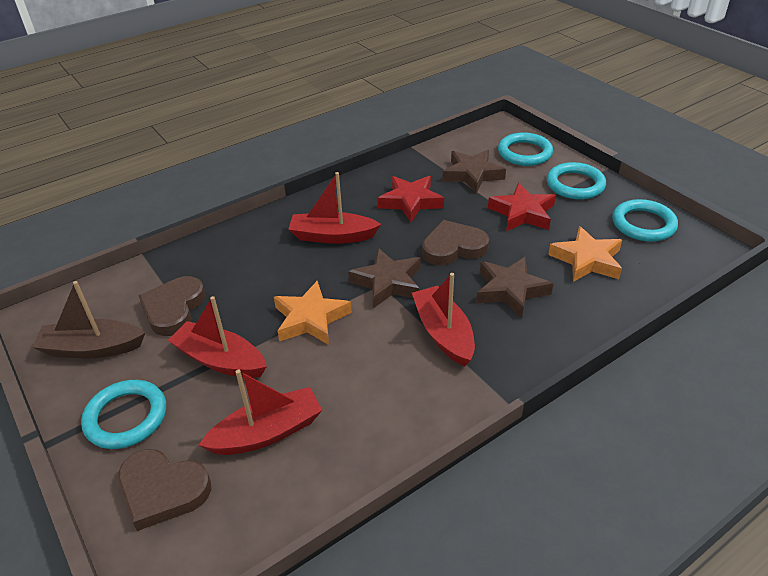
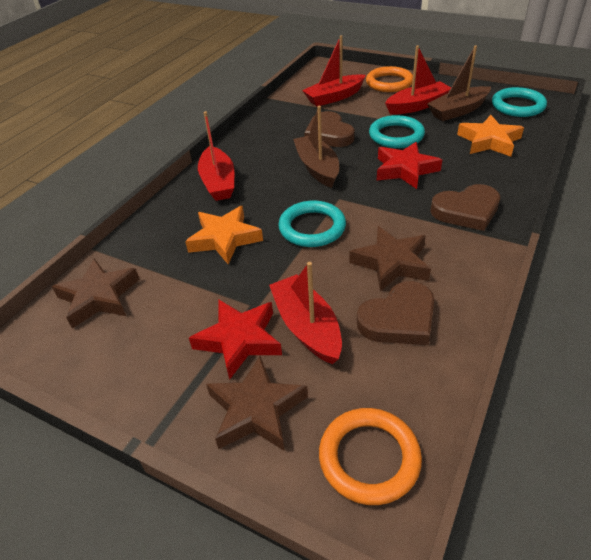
brown boat: [32,281,145,358] = 1 -> [293,106,339,188] [427,45,491,121] = 2
orange ring: none = 0 -> [319,408,422,505] [366,66,413,92] = 2
turquoise ring: [81,380,166,449] [498,132,553,166] [546,162,606,199] [612,199,678,242] = 4 -> [278,200,346,247] [369,115,425,148] [492,87,547,117] = 3

